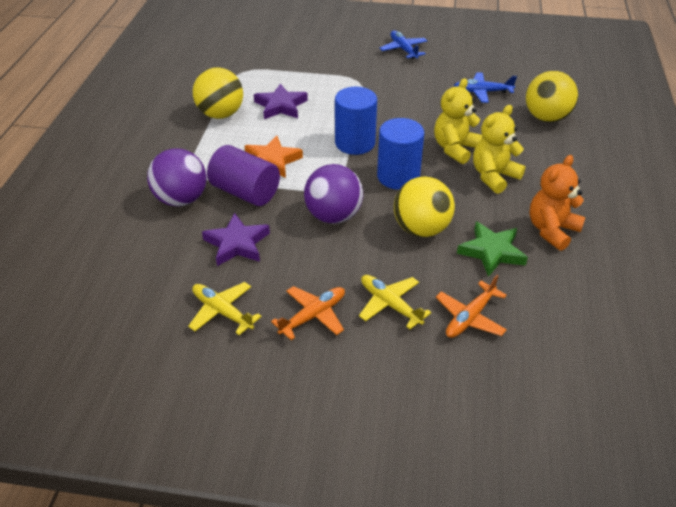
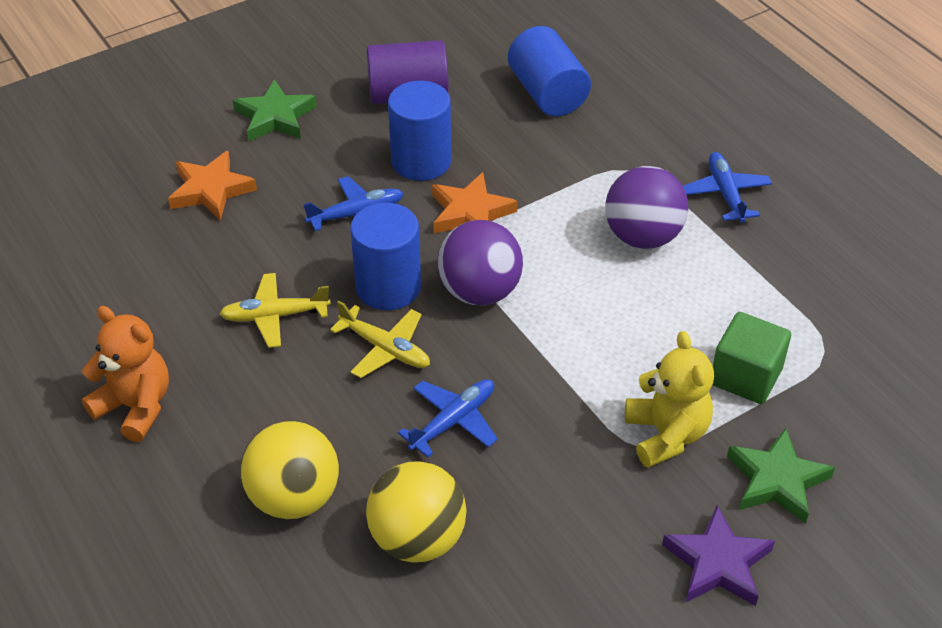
blue cylinder: [335,87,377,155] [377,118,424,190] = 2 -> [350,203,421,311] [388,81,451,181] [508,26,591,116] = 3
blue plane: [380,30,427,59] [454,73,517,103] = 2 -> [304,176,403,231] [398,379,498,457] [683,152,772,223] = 3
green cube: none = 0 -> [713,312,791,404] = 1
green star: [457,222,528,277] = 1 -> [233,79,317,141] [727,428,835,524] = 2
orange plane: [271,286,345,340] [436,275,507,338] = 2 -> none = 0
orange star: [244,135,303,178] = 1 -> [168,151,257,221] [432,172,518,233] = 2
purple star: [202,213,270,266] [254,83,308,119] = 2 -> [662,505,775,606] = 1
yellow ball: [193,67,243,119] [394,176,455,237] [526,71,578,122] = 3 -> [240,421,339,519] [366,461,467,563] = 2
yellow teddy bear: [434,78,483,164] [473,105,526,194] = 2 -> [625,331,714,468] = 1

